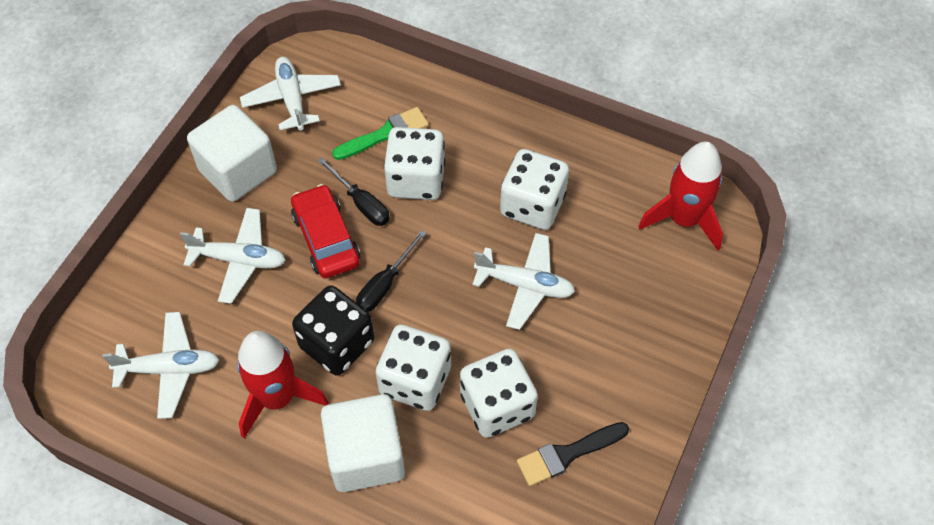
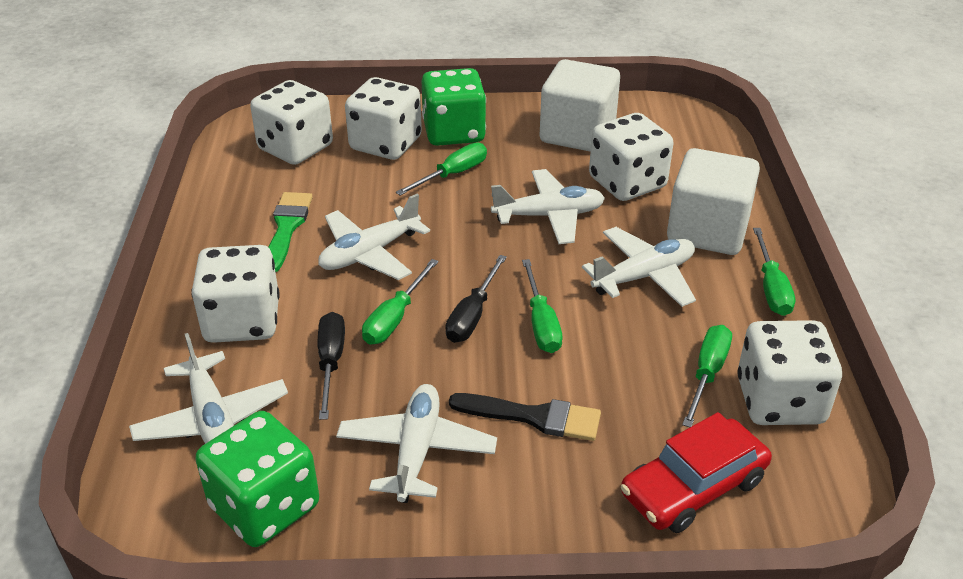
black dice: [292,285,374,376] = 1 -> none = 0
green dice: none = 0 -> [195,411,319,547] [421,68,486,146] = 2
green screwdriver: none = 0 -> [362,259,439,345] [396,143,487,196] [522,259,563,353] [682,325,732,427] [753,228,795,316] = 5
red rocket: [237,331,329,438] [638,142,723,250] = 2 -> none = 0
white dice: [376,324,451,411] [384,127,445,200] [460,349,538,438] [500,149,569,230] = 4 -> [191,245,280,343] [250,80,333,165] [345,77,422,160] [589,113,673,201] [737,320,842,425] = 5
white plane: [102,312,219,419] [180,208,286,304] [240,57,341,131] [472,233,575,330] = 4 -> [129,333,288,444] [318,194,430,280] [336,384,497,503] [491,169,605,244] [582,227,696,307] = 5

